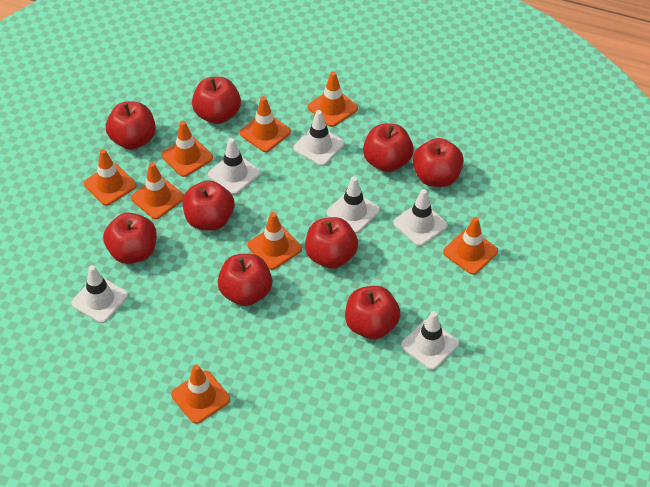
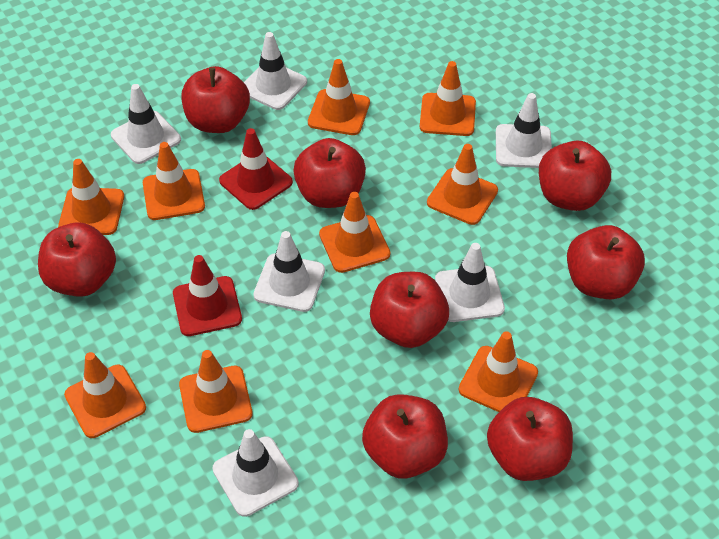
orange traffic cone: [84,149,136,206] [131,162,184,219] [161,121,213,177] [171,364,230,424] [240,96,291,152] [248,212,302,270] [308,71,358,127] [443,217,498,275] = 8 -> [58,159,124,235] [64,352,146,438] [143,142,205,220] [179,350,253,433] [308,59,370,135] [319,192,390,273] [420,61,476,136] [427,144,498,225] [459,331,538,412] = 9
red apple: [103,213,157,264] [106,102,156,150] [183,180,234,231] [192,77,241,124] [218,254,272,306] [305,217,358,269] [345,286,400,339] [363,124,414,172] [413,138,464,187] = 9 -> [38,223,116,297] [182,66,250,133] [293,138,366,208] [362,394,448,479] [370,272,449,348] [487,397,573,481] [539,140,611,211] [567,225,645,300] = 8
red traffic cone: none = 0 -> [173,255,242,336] [219,128,293,210] = 2

